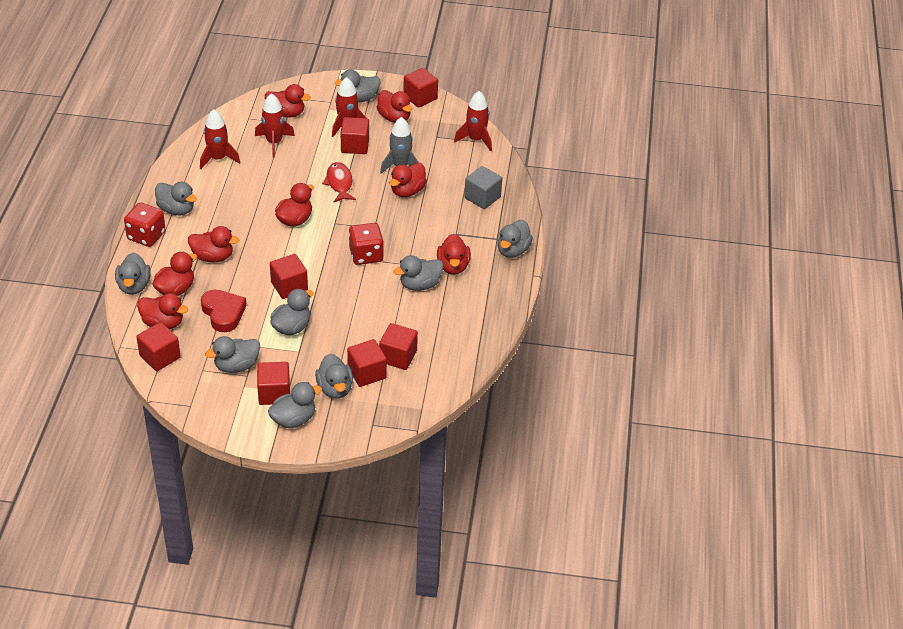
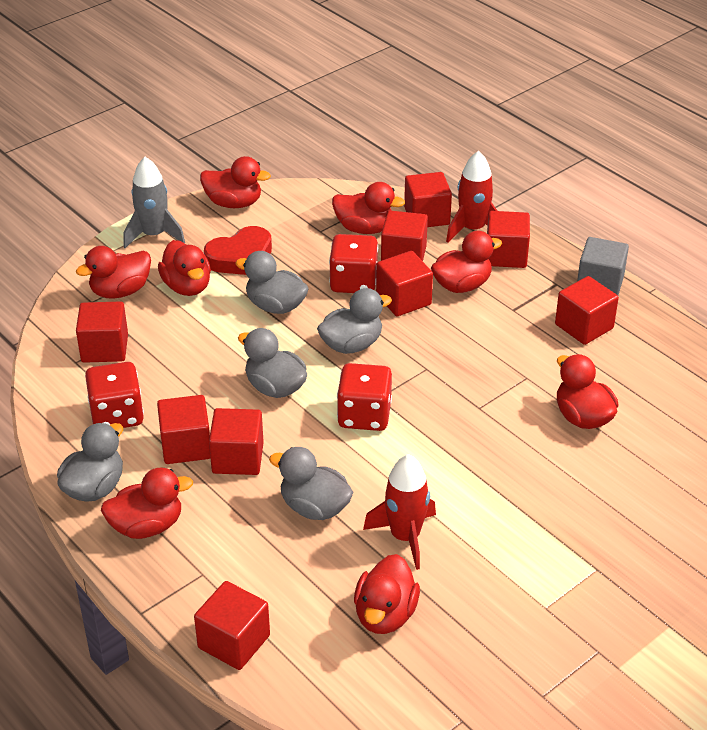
grey duck: [115,252,151,295] [155,182,197,215] [205,336,260,373] [268,382,322,428] [270,289,313,335] [315,354,353,399] [335,69,381,102] [393,255,444,291] [497,220,533,258] = 9 -> [57,423,123,502] [235,251,309,314] [238,328,307,398] [269,447,354,520] [317,288,392,354] = 5
red cube: [136,322,181,371] [257,362,290,405] [270,254,308,299] [341,117,369,154] [347,339,387,387] [379,323,418,370] [403,68,438,108] = 7 -> [76,301,128,363] [157,395,210,464] [194,581,270,670] [209,408,264,475] [376,251,433,316] [381,210,428,261] [404,172,452,227] [487,211,530,268] [555,276,619,345] = 9
red dice: [124,202,166,247] [349,223,384,265] = 2 -> [85,362,144,428] [329,234,378,293] [337,363,392,431] = 3
red fish: [322,162,356,202] = 1 -> none = 0
red rocket: [200,109,240,169] [255,93,295,157] [332,77,370,137] [454,91,492,151] = 4 -> [363,454,436,570] [446,151,497,243] = 2

